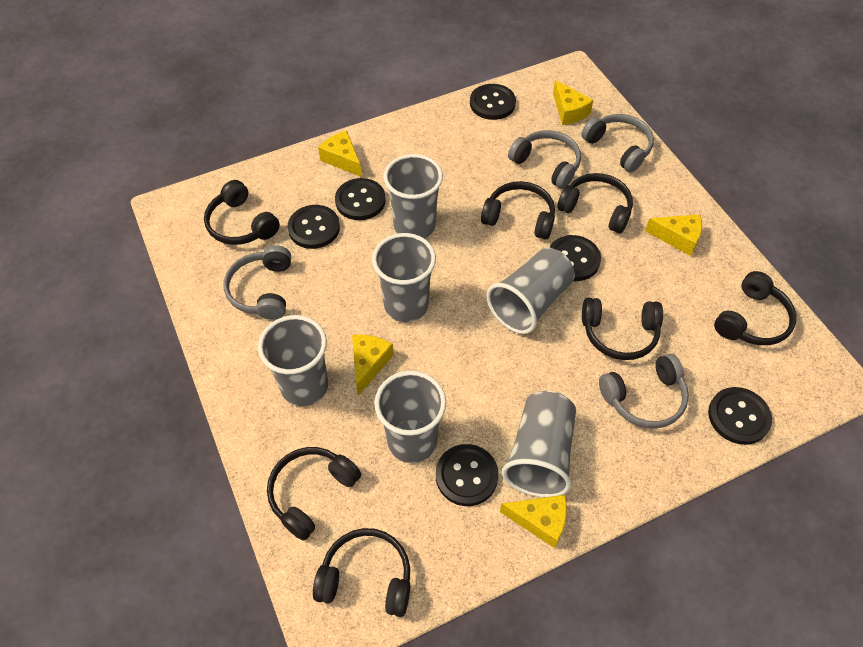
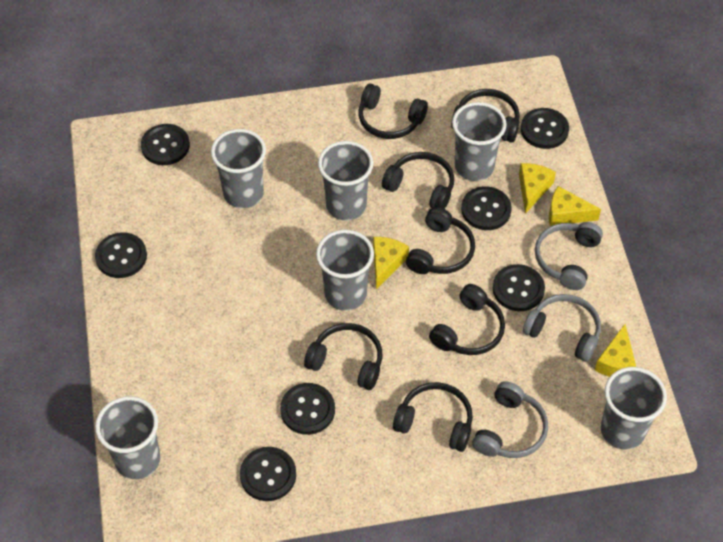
black button: [287,205,340,249] [335,178,386,220] [436,444,499,506] [470,84,516,120] [549,235,601,281] [708,387,772,445] = 6 -> [95,232,147,278] [141,124,190,165] [240,447,296,501] [280,383,335,435] [461,186,512,230] [493,264,545,311] [521,108,569,149] = 7
grey headphones: [224,245,291,320] [508,130,581,189] [581,114,654,172] [599,354,689,429] = 4 -> [472,381,548,458] [523,294,601,362] [535,222,603,290] = 3
yellow cheese: [318,131,362,177] [352,335,394,396] [500,495,567,548] [553,80,593,125] [645,214,702,256] = 5 -> [373,237,409,290] [519,163,556,214] [549,186,601,226] [595,324,636,377] = 4

